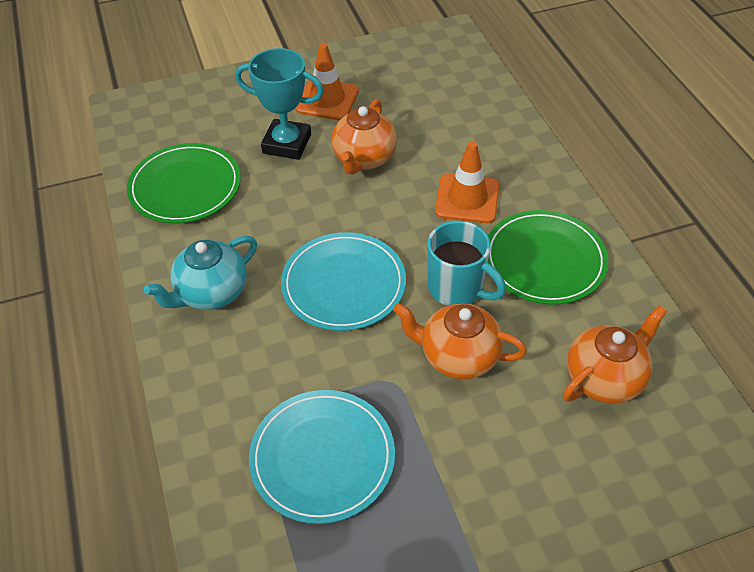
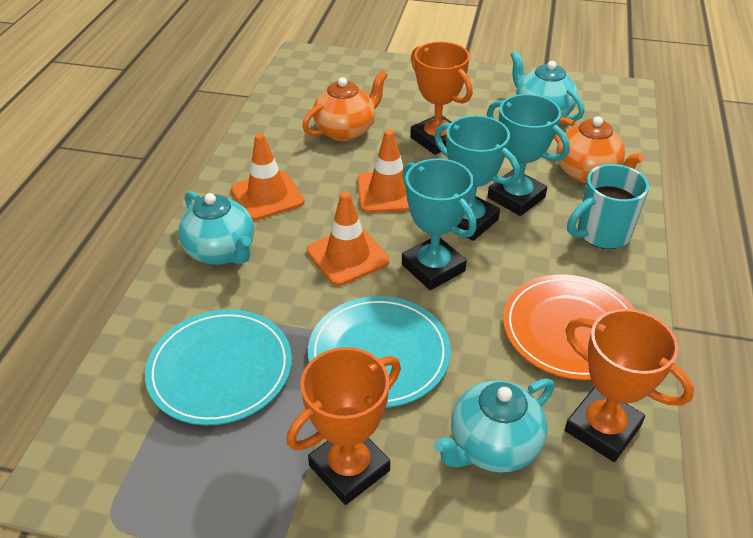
green plate: [127,143,241,223] [488,210,608,305] = 2 -> none = 0
orange plate: none = 0 -> [503,275,635,380] = 1
orange teapot: [332,99,397,175] [393,303,527,379] [563,305,667,404] = 3 -> [302,71,387,141] [554,116,645,183] = 2
orange traffic cone: [295,43,359,120] [435,142,499,223] = 2 -> [231,133,305,221] [307,192,389,286] [357,130,410,213] = 3
orange trophy: none = 0 -> [287,347,401,505] [410,42,473,155] [565,309,694,462] = 3
turquoise teapot: [144,236,257,310] = 1 -> [178,191,254,265] [434,378,554,473] [510,51,584,121] = 3
turquoise trophy: [235,48,324,160] = 1 -> [402,158,476,290] [434,115,520,241] [487,94,570,216] = 3

